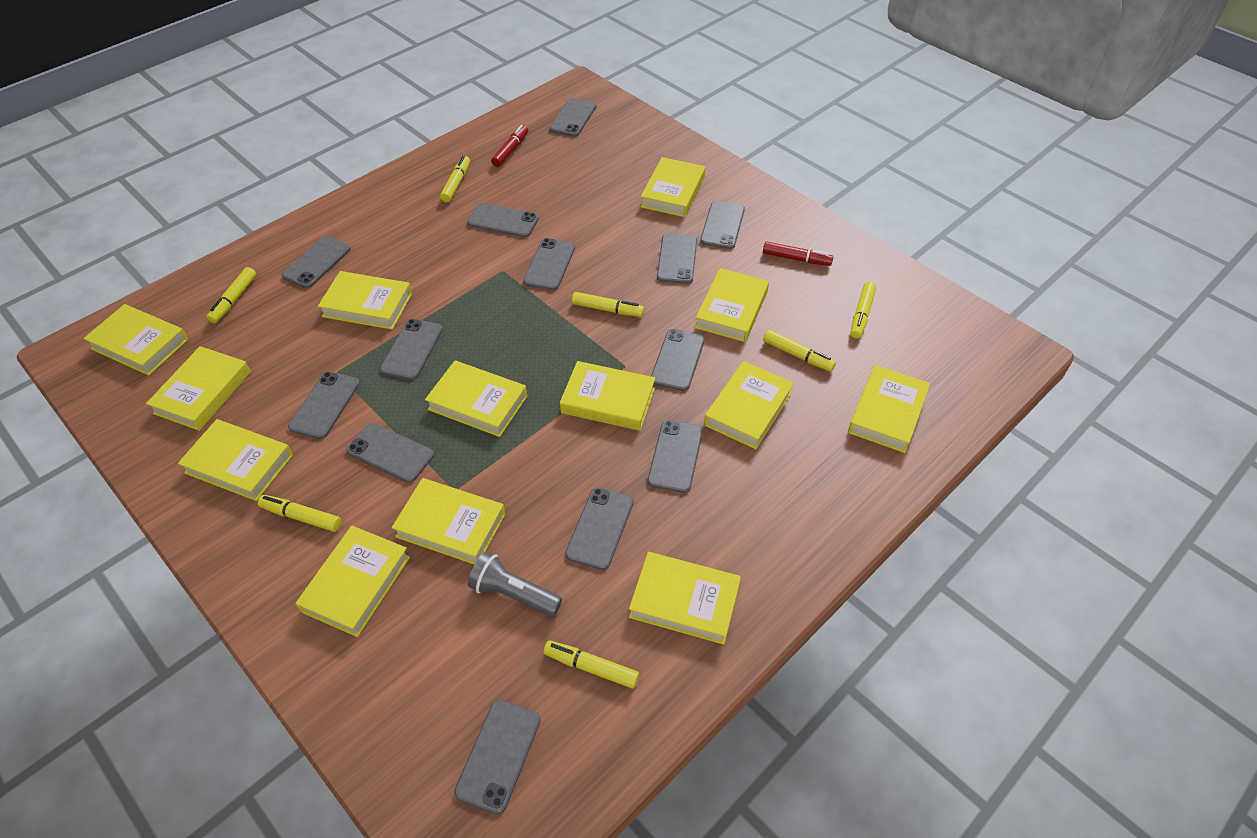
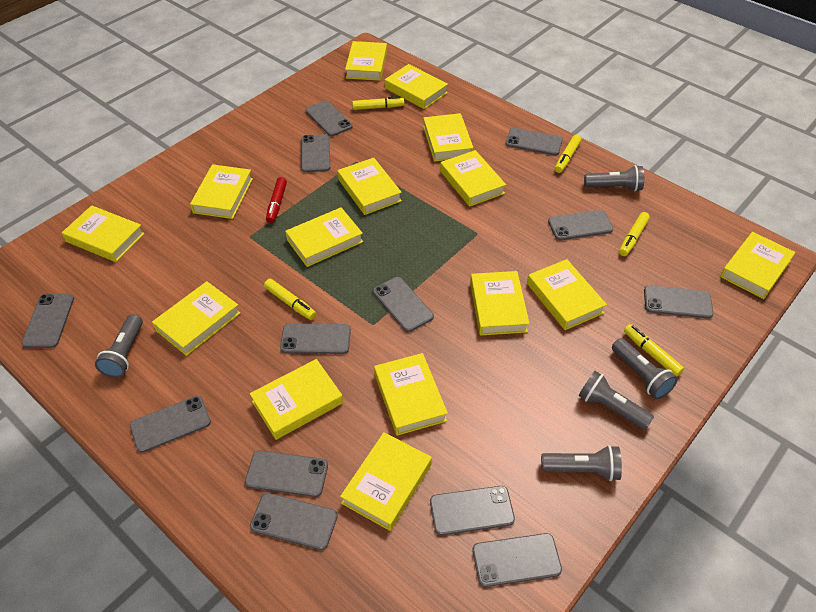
grey flashlight: [468,552,562,617] = 1 -> [95,314,143,378] [541,445,622,481] [578,371,654,430] [584,165,644,191] [612,338,678,399] = 5
red marker: [491,125,528,167] [763,242,833,266] = 2 -> [266,177,287,223] = 1
yellow book: [83,304,188,376] [146,346,251,431] [178,419,293,501] [295,526,410,637] [318,271,412,330] [392,478,505,565] [425,360,527,437] [560,361,655,431] [629,552,741,645] [641,157,705,217] [695,268,769,342] [704,361,794,449] [848,365,930,453] = 13 -> [62,205,144,262] [152,281,240,356] [190,164,253,219] [250,359,343,440] [285,207,363,267] [337,158,402,215] [340,432,432,531] [345,41,387,81] [374,353,448,436] [385,64,448,109] [423,113,474,162] [440,150,506,207] [470,271,530,336] [527,259,607,330] [720,232,796,299] = 15
yellow marker: [207,267,256,323] [258,495,342,532] [440,156,470,202] [544,640,639,689] [572,292,644,317] [763,330,836,372] [851,282,876,339] = 7 -> [264,279,316,320] [352,96,404,110] [555,135,581,173] [619,212,650,256] [624,324,684,377] = 5

